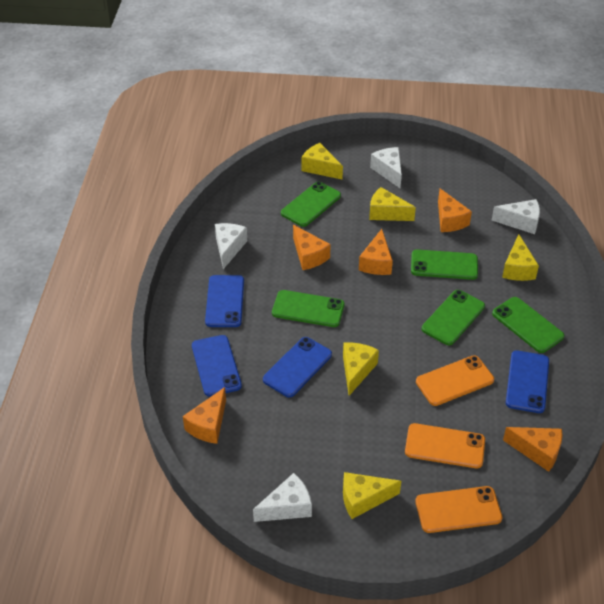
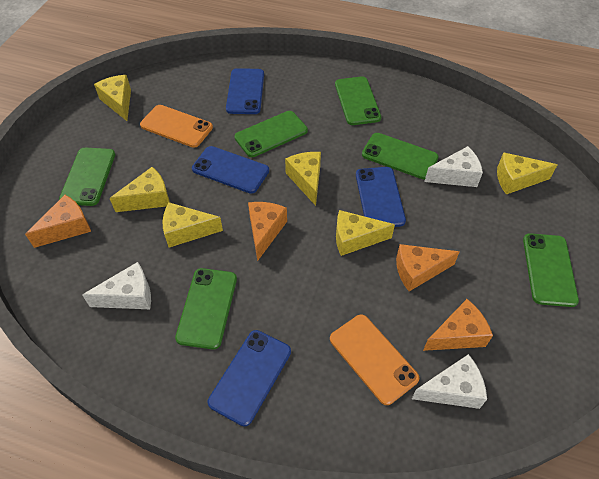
green phone: [272,290,345,327] [281,182,341,227] [411,249,478,280] [422,290,485,345] [492,297,565,353] = 5 -> [59,148,115,206] [175,268,237,349] [234,111,308,157] [335,76,381,125] [362,133,439,179] [523,233,579,307] = 6
orange cheese: [183,387,226,444] [293,225,331,270] [359,229,393,275] [438,188,472,232] [503,427,562,472] = 5 -> [25,195,91,248] [248,202,287,261] [396,244,460,291] [423,299,493,351] = 4
orange phone: [405,423,485,468] [415,486,502,533] [416,355,494,406] = 3 -> [140,105,213,148] [330,314,419,405] = 2
white cheese: [215,223,247,269] [253,473,312,522] [370,147,402,188] [492,199,540,234] = 4 -> [82,262,151,309] [412,354,487,409] [424,146,483,187] = 3
yellow cheese: [301,143,343,179] [343,343,379,396] [343,472,401,519] [369,187,416,221] [502,234,539,281] = 5 -> [94,75,131,121] [109,167,170,212] [163,202,223,247] [285,152,321,206] [336,210,395,256] [497,152,557,195] = 6

